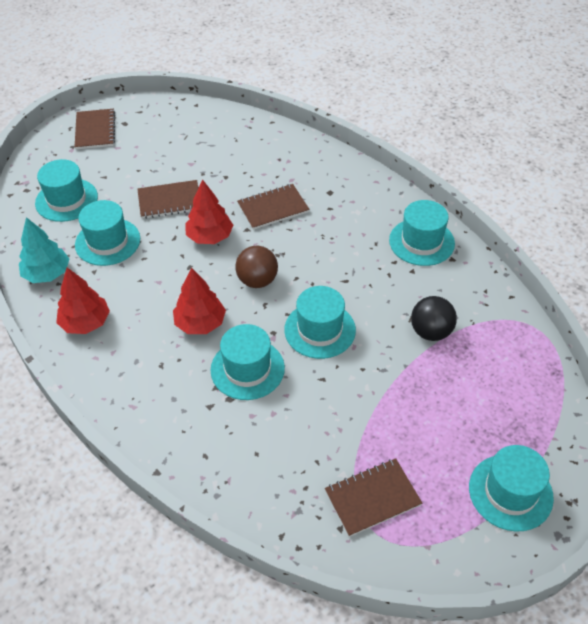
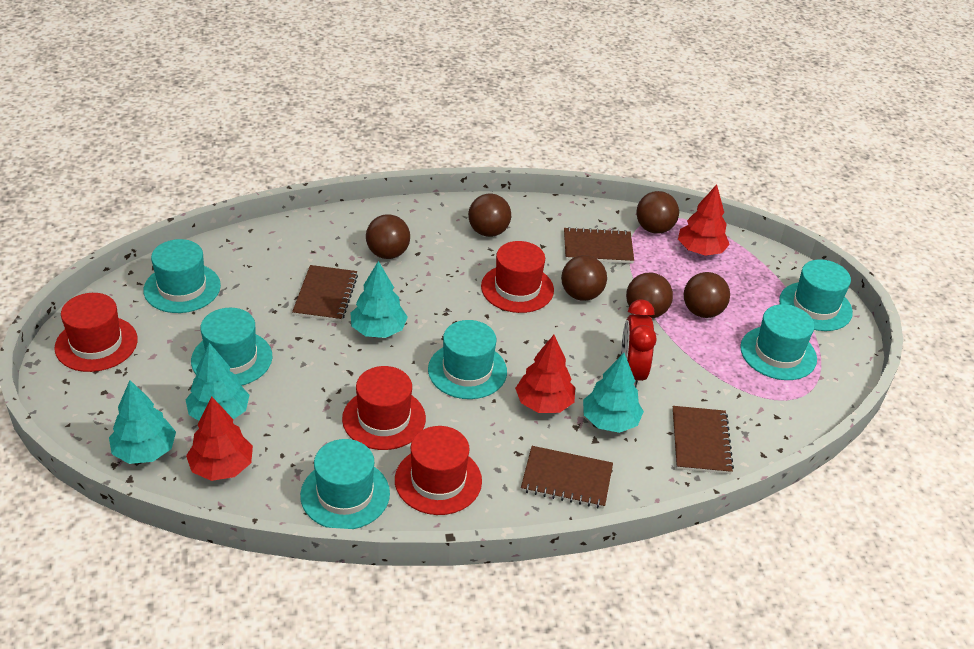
black ball: [411,296,457,341] = 1 -> none = 0
brown ball: [236,246,278,288] = 1 -> [366,214,410,259] [468,194,511,237] [561,255,607,301] [626,272,673,318] [636,191,679,234] [684,272,730,318] = 6
red clock: none = 0 -> [621,300,657,387] = 1
red hat: none = 0 -> [55,293,138,372] [342,366,426,450] [395,426,482,515] [481,241,554,313] = 4
turquoise tree: [19,217,70,283] = 1 -> [109,380,176,464] [186,343,249,420] [350,261,408,338] [583,353,644,433] = 4

